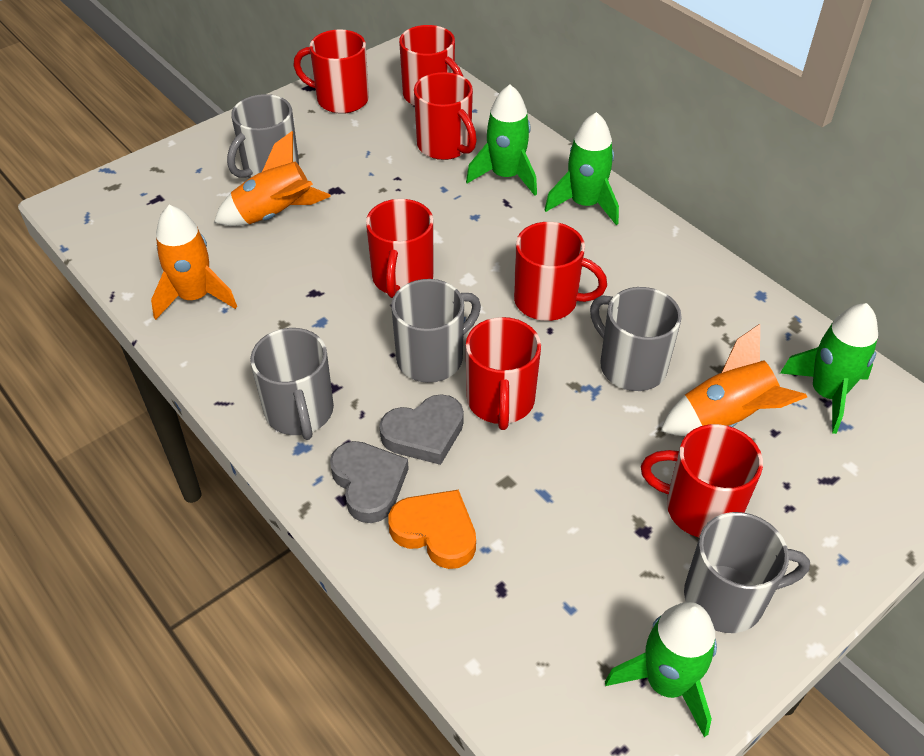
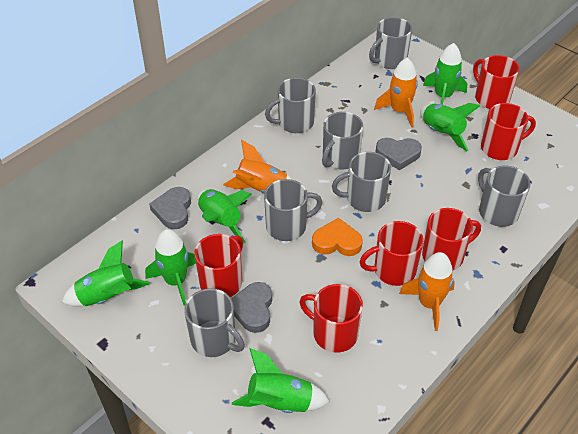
green rocket: [466,85,537,196] [545,112,619,225] [605,602,717,737] [780,303,878,434] = 4 -> [62,240,150,306] [145,229,196,306] [197,189,252,244] [232,348,330,413] [420,103,480,151] [423,43,467,105] = 6
grey heart: [330,441,409,523] [379,394,464,465] = 2 -> [149,187,191,229] [232,282,272,333] [376,138,422,171] = 3
grey mug: [227,94,299,178] [250,328,334,440] [391,279,481,383] [590,287,682,391] [684,512,810,633] = 5 -> [184,288,245,357] [264,179,322,241] [265,78,316,133] [322,112,363,169] [332,152,391,212] [369,17,412,69] [478,166,530,227] = 7
red mug: [293,29,369,114] [366,199,434,298] [399,25,464,106] [414,72,477,160] [466,317,541,430] [514,222,607,321] [641,424,763,538] = 7 -> [194,234,243,297] [299,284,363,353] [359,221,424,286] [422,208,481,271] [473,55,519,109] [481,103,536,160] = 6

